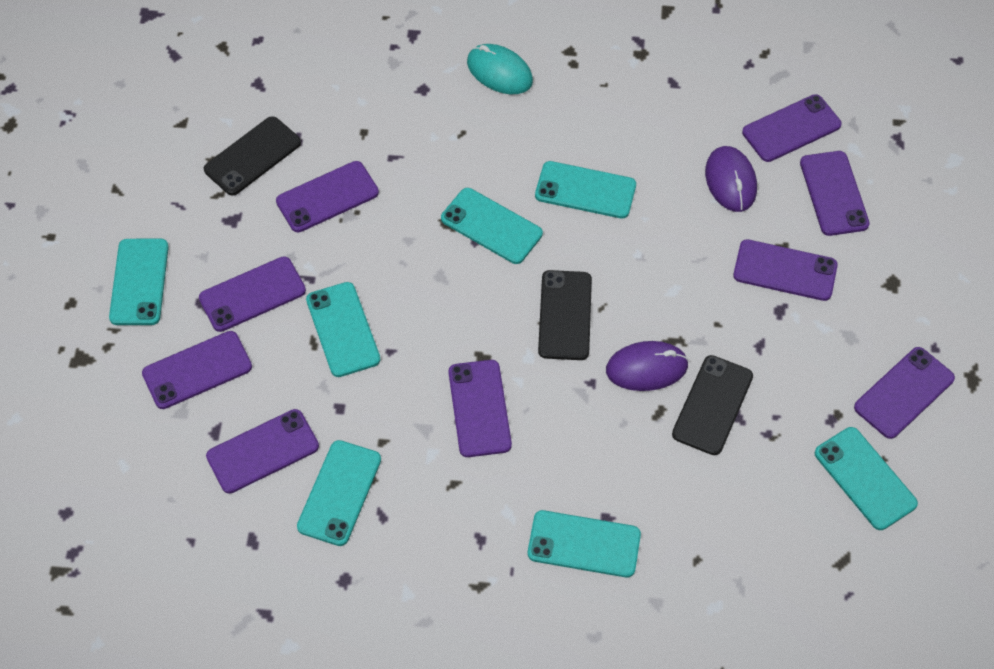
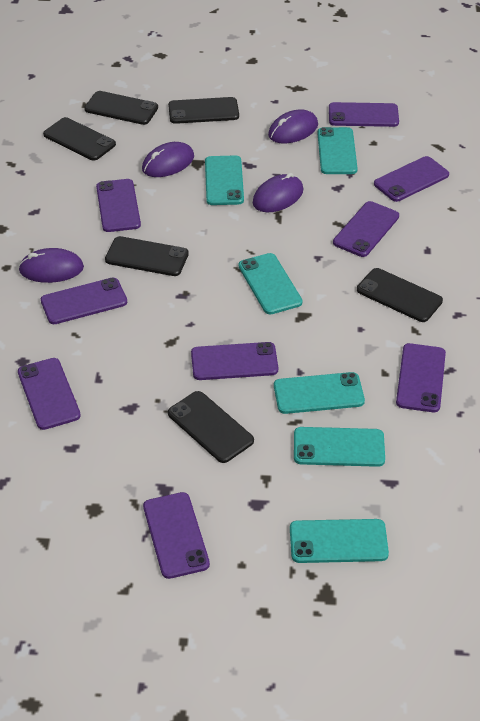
black phone: [204,116,301,196] [538,270,592,360] [672,355,753,455] = 3 -> [43,117,116,161] [84,91,158,125] [105,236,189,276] [168,97,239,124] [168,391,254,463] [357,268,443,322] = 6
purple mouse: [606,341,689,391] [705,146,757,212] = 2 -> [18,248,84,283] [142,142,194,177] [253,173,303,212] [268,109,318,143] = 4
turquoise mouse: [467,44,533,94] = 1 -> none = 0
turquoise phone: [109,239,169,325] [297,440,381,546] [306,282,380,377] [441,188,543,264] [528,510,641,577] [535,161,636,219] [815,427,918,530] = 7 -> [205,156,244,205] [239,253,303,314] [274,372,365,414] [290,519,389,563] [294,427,385,467] [317,127,358,174] = 6

